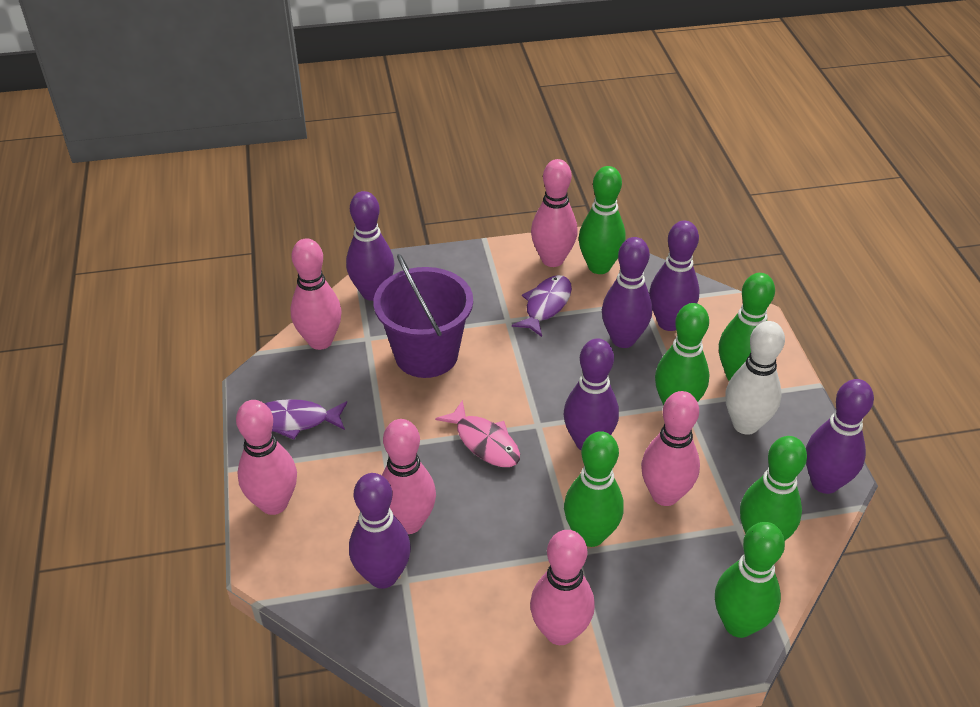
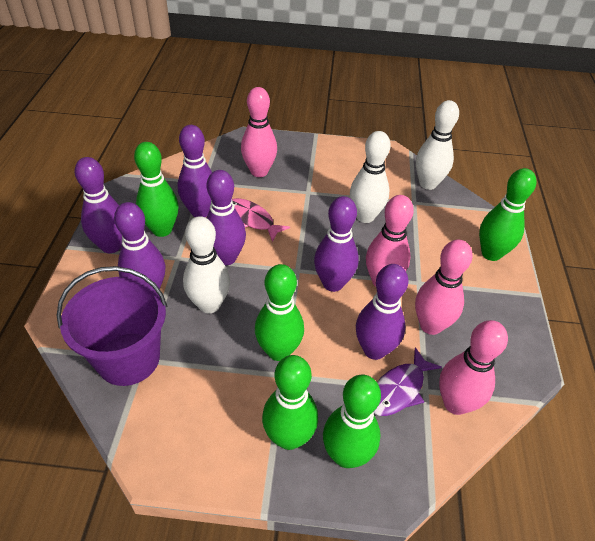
green bowling pin: [564,431,624,547] [579,166,626,274] [655,303,709,406] [715,522,785,638] [719,273,775,381] [740,436,807,540] = 6 -> [134,142,179,237] [255,264,304,361] [262,355,318,450] [323,375,381,468] [479,168,536,261] = 5
pink bowling pin: [236,400,297,515] [290,239,342,350] [382,419,436,534] [530,530,595,645] [531,159,578,267] [641,391,700,506] = 6 -> [241,87,277,177] [366,195,414,287] [415,239,473,335] [439,320,508,415] = 4
purple fish: [264,399,347,440] [512,275,572,337] = 2 -> [374,347,442,416] = 1
white bowling pin: [725,321,785,435] = 1 -> [183,216,230,314] [350,131,391,223] [416,100,459,190] = 3

